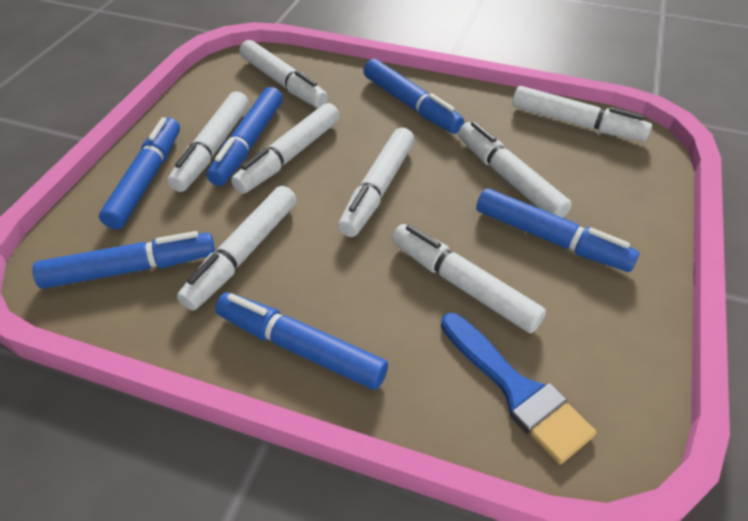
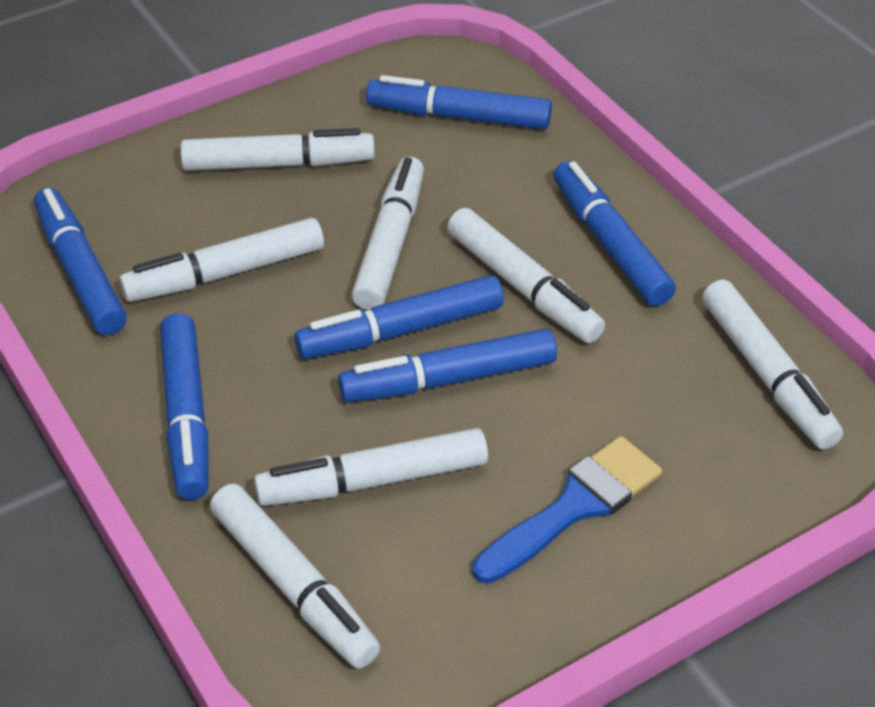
white marker: [167,91,249,192] [177,186,297,311] [231,103,340,194] [240,40,328,108] [338,128,415,237] [392,224,546,333] [458,121,572,218] [512,86,652,142] = 8 -> [119,218,324,302] [180,128,375,171] [210,484,380,669] [254,428,488,506] [352,157,424,310] [447,208,605,343] [702,279,843,449] = 7

